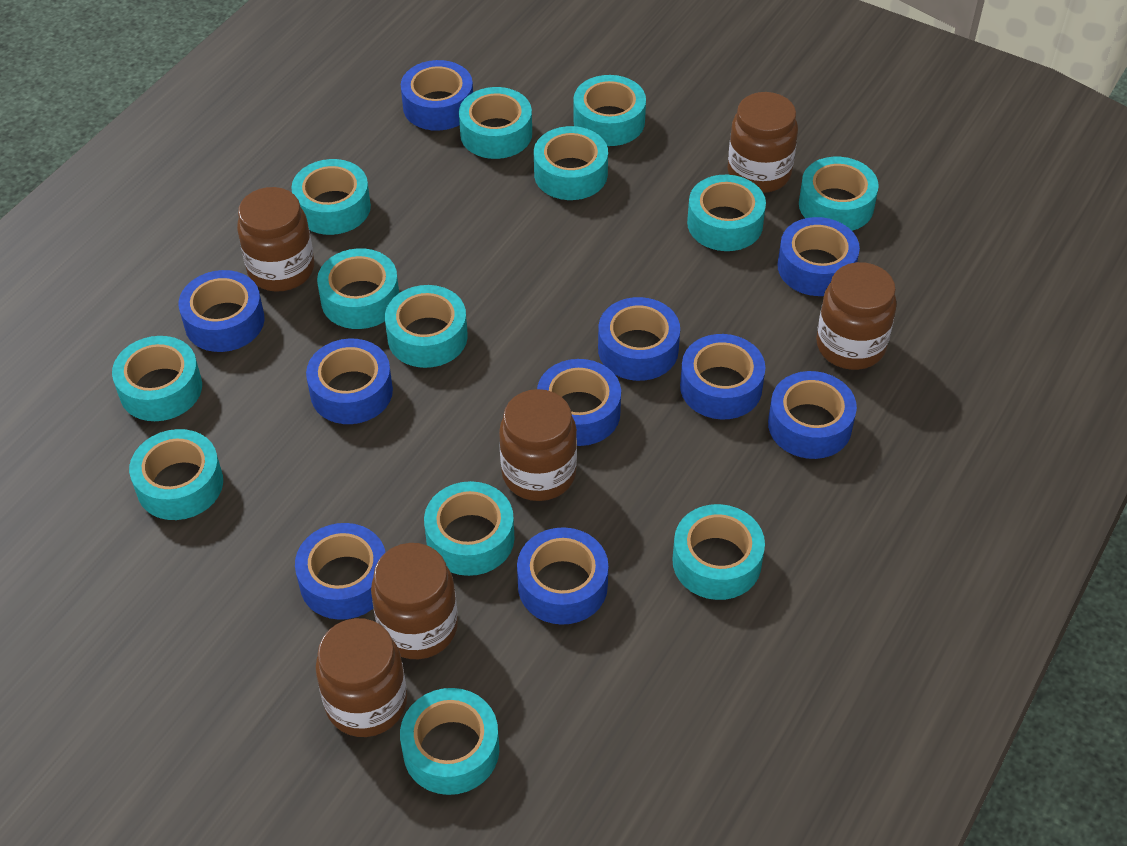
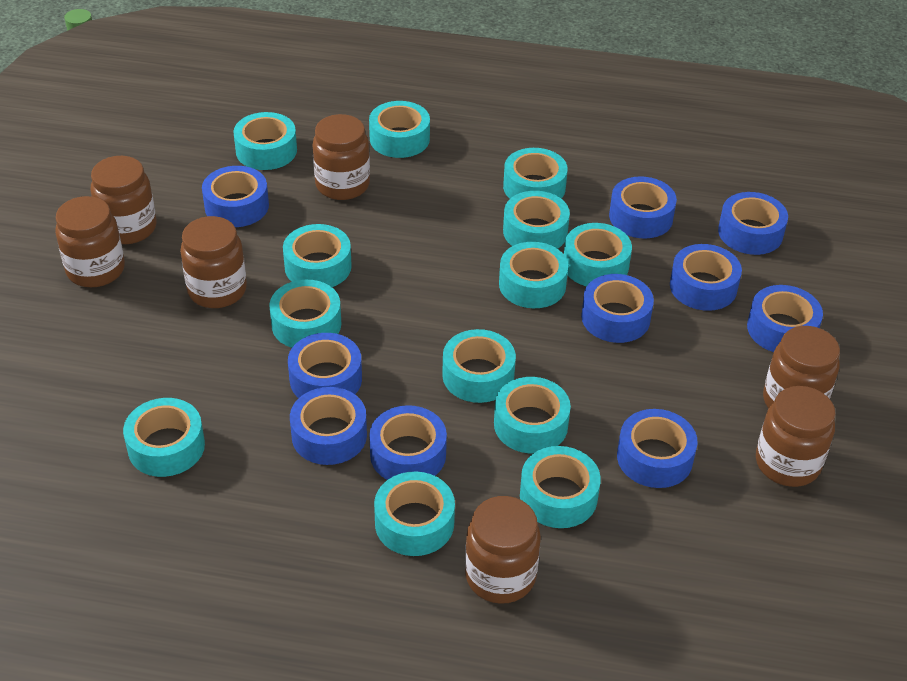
brown jar: [237,187,314,292] [316,618,407,737] [371,543,458,659] [499,389,577,501] [727,92,798,193] [816,262,897,370] = 6 -> [55,196,125,287] [91,156,157,244] [180,216,247,308] [312,114,370,200] [465,496,541,604] [756,386,836,487] [763,326,840,409] = 7

